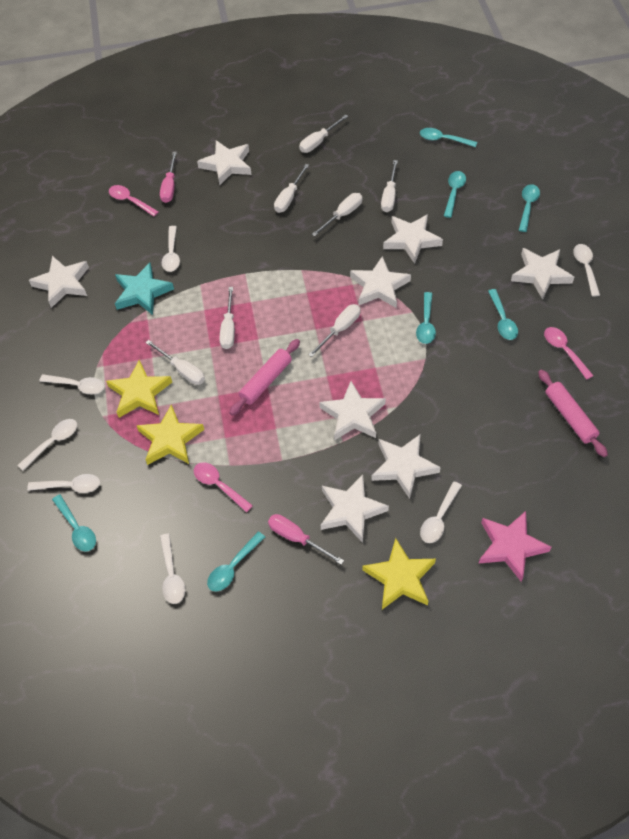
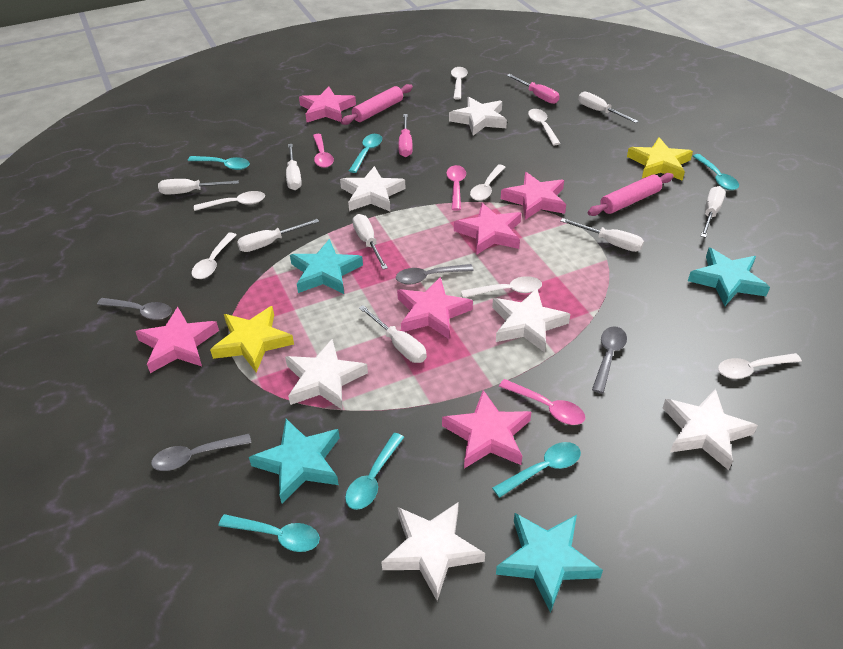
grey spoon: none = 0 -> [97,298,172,320] [151,434,251,471] [396,264,474,285] [592,327,627,394] = 4
pink star: [478,511,551,582] = 1 -> [135,307,219,373] [299,86,356,122] [397,277,473,339] [442,390,531,468] [454,203,521,255] [501,172,566,220] = 6
turquoise spoon: [52,494,96,551] [207,531,265,591] [416,292,436,344] [420,128,477,147] [444,171,466,218] [488,289,518,340] [519,184,540,232] = 7 -> [188,156,250,170] [219,514,320,552] [345,433,404,510] [349,134,382,173] [492,442,581,498] [693,154,739,190] = 6
turquoise star: [115,263,174,315] = 1 -> [249,419,340,504] [290,239,363,294] [496,513,603,613] [688,248,770,306] = 4
white screwdriver: [145,340,205,385] [220,287,235,349] [274,164,309,213] [299,115,348,153] [308,304,361,357] [312,193,362,236] [381,160,398,212] = 7 -> [158,179,239,195] [237,219,319,252] [286,144,302,190] [353,214,388,269] [359,305,427,363] [561,218,644,252] [578,92,639,123] [701,186,725,238] = 8
white star: [29,256,89,308] [197,140,252,185] [319,381,386,441] [321,475,389,543] [350,256,411,308] [371,435,441,499] [383,214,443,264] [511,248,574,299] = 8 -> [285,339,368,410] [340,166,406,212] [381,503,485,601] [449,97,507,136] [492,288,570,352] [663,389,758,470] = 6
yellow star: [106,360,172,418] [136,404,204,465] [363,538,436,609] = 3 -> [210,306,294,372] [627,137,693,181] = 2

